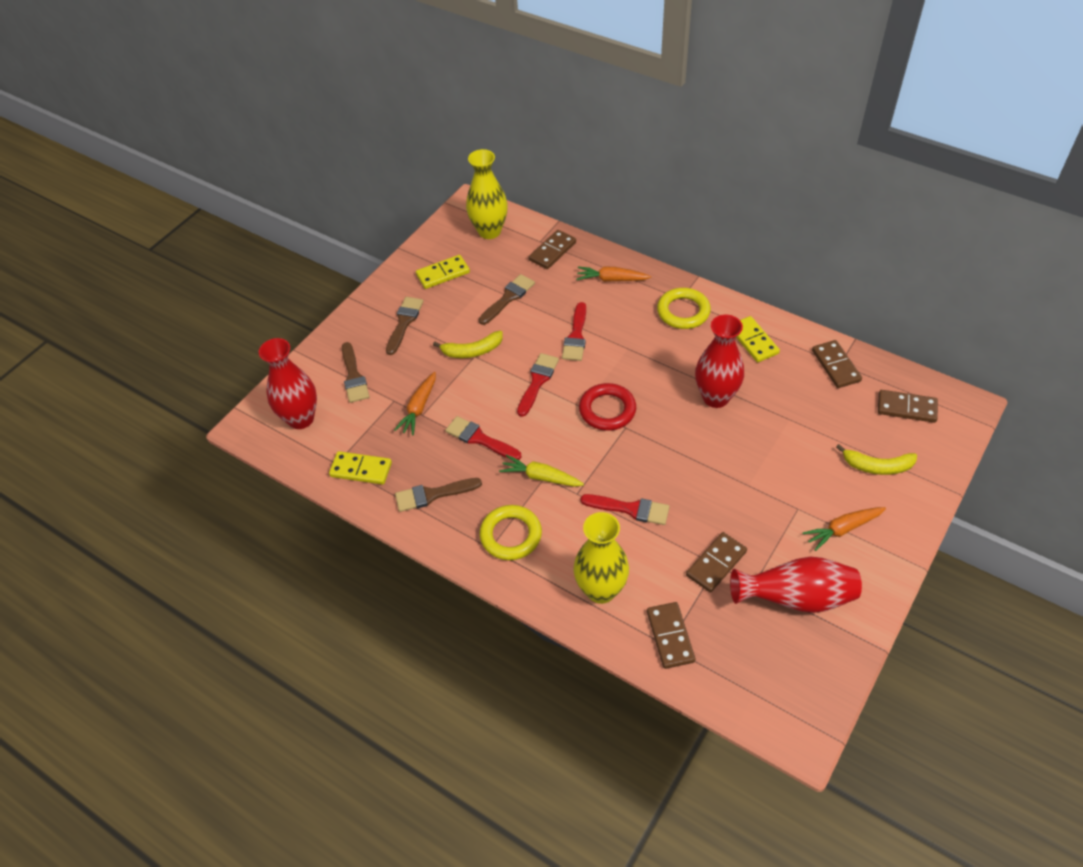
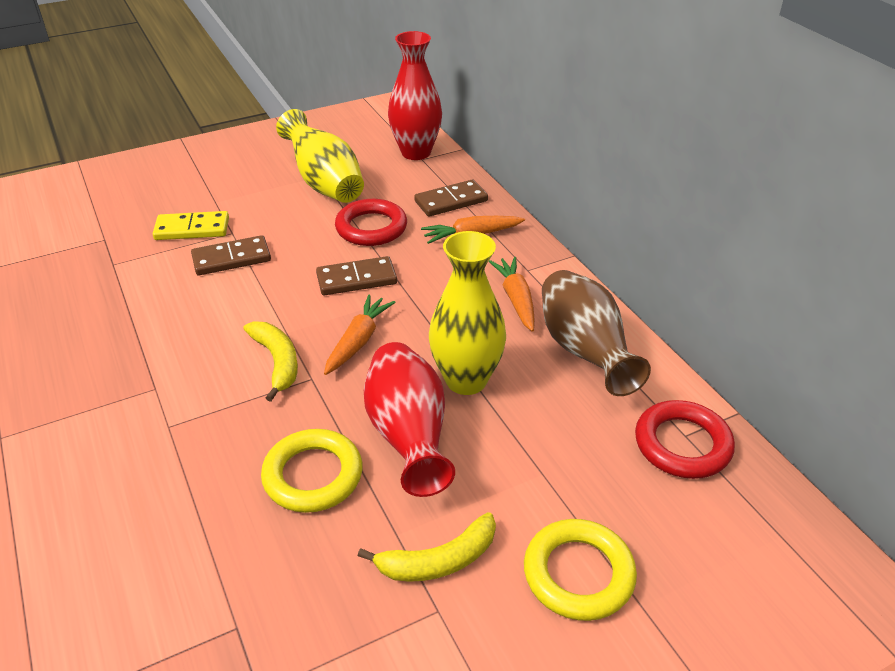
brown brush: [342,342,370,403] [386,297,423,355] [395,478,482,512] [479,274,535,325] = 4 -> none = 0
brown domino: [529,230,576,269] [647,602,695,669] [686,532,747,592] [812,340,862,388] [878,390,938,423] = 5 -> [191,235,271,275] [316,256,397,295] [414,180,488,217] = 3
brown vase: none = 0 -> [542,270,651,396] = 1
red brush: [445,416,521,460] [517,353,559,417] [562,302,586,361] [581,494,669,525] = 4 -> none = 0
red ring: [579,383,636,431] = 1 -> [335,199,407,246] [635,400,735,479] = 2
red vase: [259,338,317,429] [695,314,744,408] [730,557,862,613] = 3 -> [364,342,455,497] [388,31,442,160] = 2
yellow carrot: [499,455,584,487] = 1 -> none = 0
yellow domino: [329,451,392,485] [416,255,470,289] [736,316,780,362] = 3 -> [153,211,229,240] = 1

